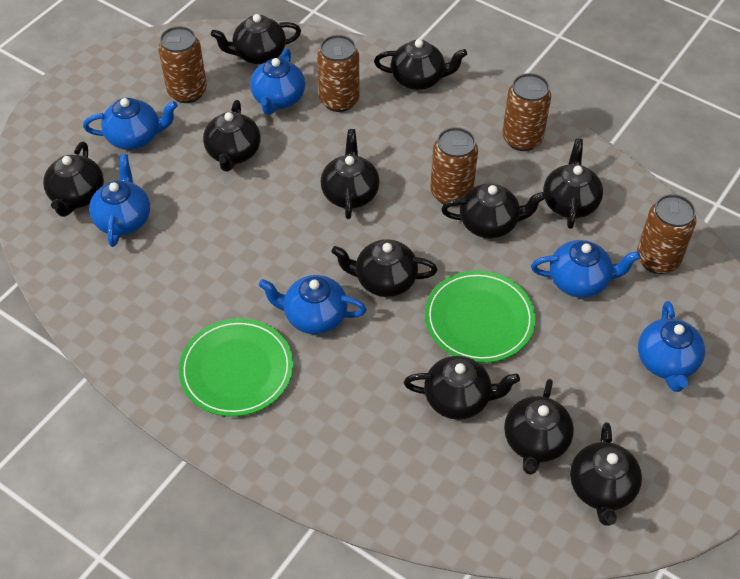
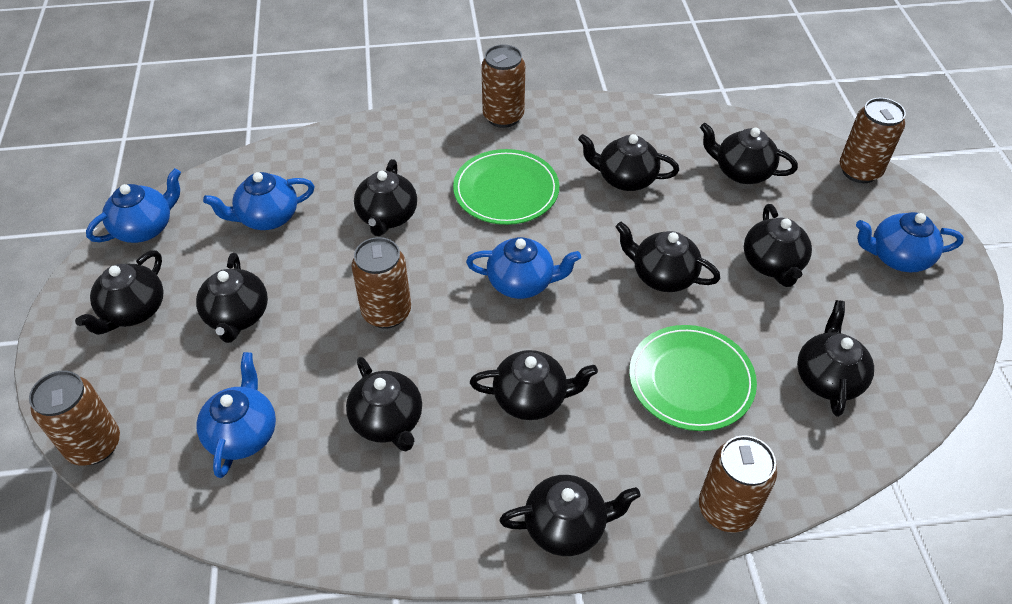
blue teapot: [83,98,178,150] [89,154,150,247] [250,49,305,115] [259,275,367,334] [531,240,641,298] [638,301,705,392] = 6 -> [86,168,181,243] [196,352,276,478] [203,172,315,230] [466,237,581,299] [856,212,964,273] = 5

